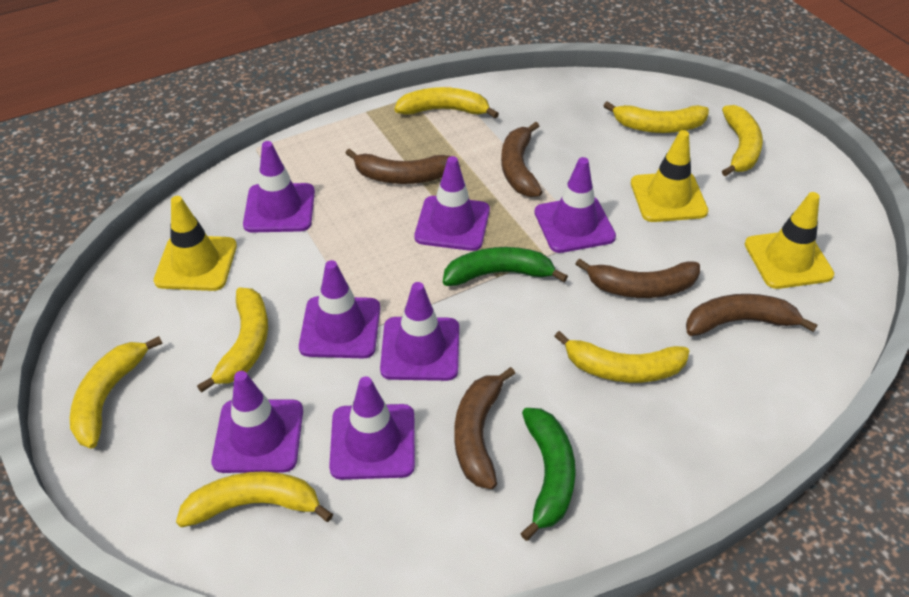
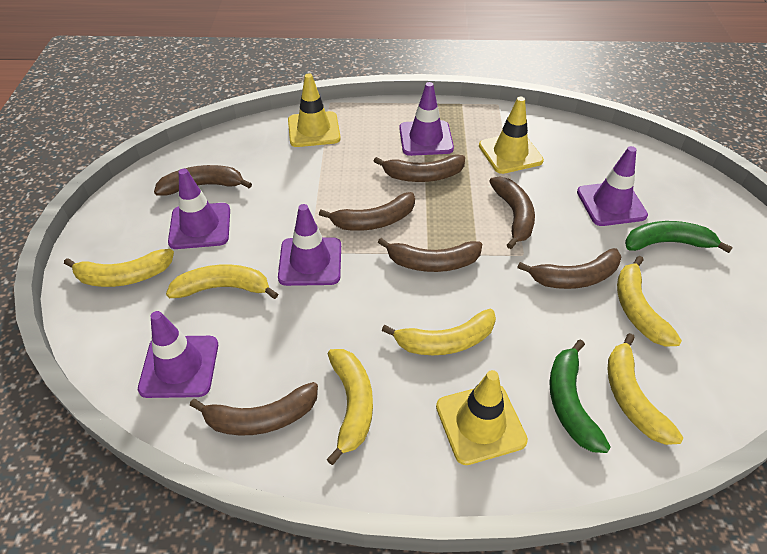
brown banana: [346,149,451,184] [454,367,515,489] [501,122,542,197] [576,258,700,298] [686,294,817,336] = 5 -> [154,165,252,196] [190,382,318,436] [319,192,415,231] [374,154,465,182] [378,238,482,272] [489,176,535,249] [517,248,622,289] = 7
purple traffic cone: [211,371,303,473] [243,141,315,233] [299,260,380,358] [329,377,415,480] [380,282,459,381] [415,156,490,251] [535,157,616,253] = 7 -> [138,311,218,398] [168,168,230,249] [278,204,341,286] [399,82,454,156] [577,146,648,226] = 5
yellow banana: [70,336,162,448] [176,471,333,528] [197,288,268,393] [394,87,499,118] [554,331,689,383] [604,102,709,133] [722,105,763,176] = 7 -> [64,249,174,287] [166,264,278,299] [326,349,373,465] [382,309,496,355] [608,333,683,445] [617,256,682,347] = 6

